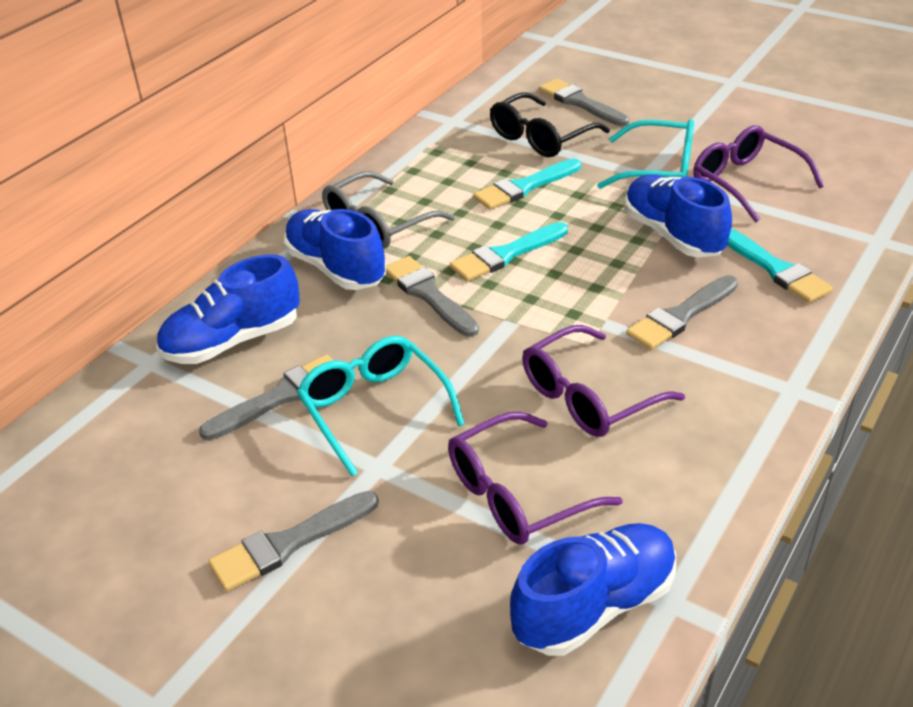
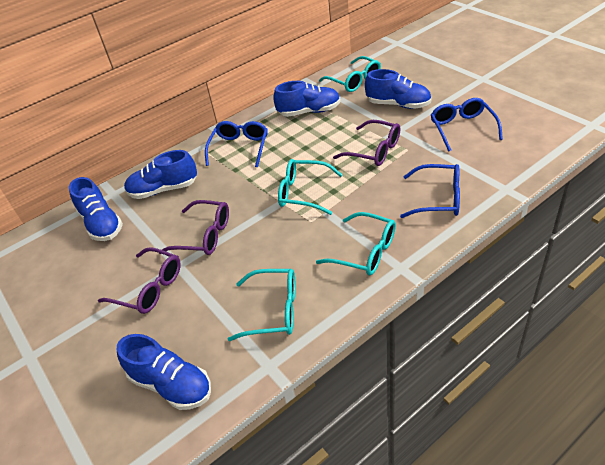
black glasses: [490,92,610,157] = 1 -> none = 0
blue glasses: none = 0 -> [205,121,268,167] [400,164,460,218] [431,98,503,152] = 3
blue shoe: [156,254,300,364] [284,209,386,290] [510,523,676,656] [624,175,732,257] = 4 -> [69,177,123,241] [117,334,211,410] [124,150,197,199] [273,81,341,117] [365,69,431,109] = 5
grey brush: [199,354,334,440] [208,491,379,591] [386,256,479,337] [539,79,629,126] [626,275,738,350] = 5 -> none = 0
grey glasses: [322,171,455,249] = 1 -> none = 0
turquoise brush: [450,222,568,282] [473,158,581,210] [727,228,833,303] = 3 -> none = 0
turquoise glasses: [297,336,465,477] [597,119,694,189] = 2 -> [227,269,296,341] [278,159,343,215] [316,212,396,276] [319,56,381,92] = 4

